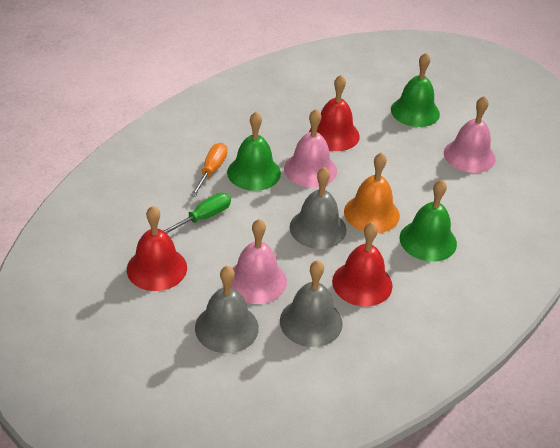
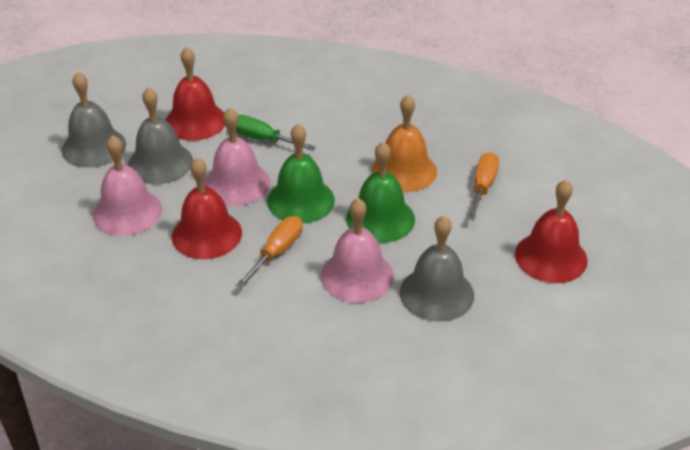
green bell: [227,112,281,191] [391,53,440,127] [400,180,457,262] = 3 -> [267,124,335,223] [346,142,415,243] = 2
orange screwdriver: [191,143,227,197] = 1 -> [236,216,303,288] [467,152,499,221] = 2

